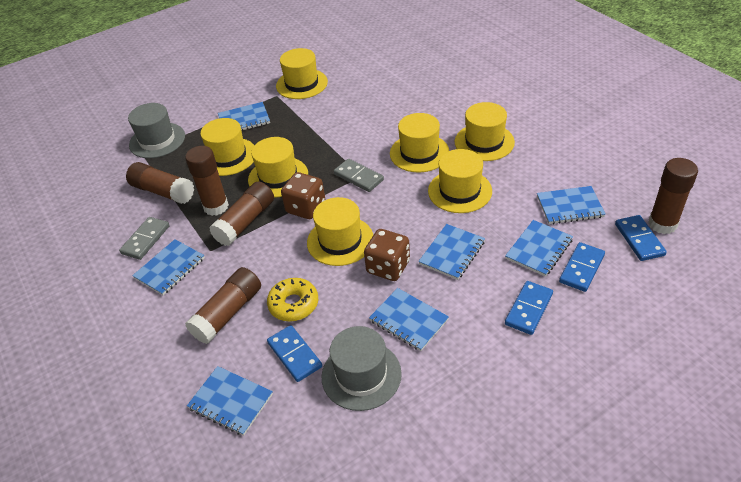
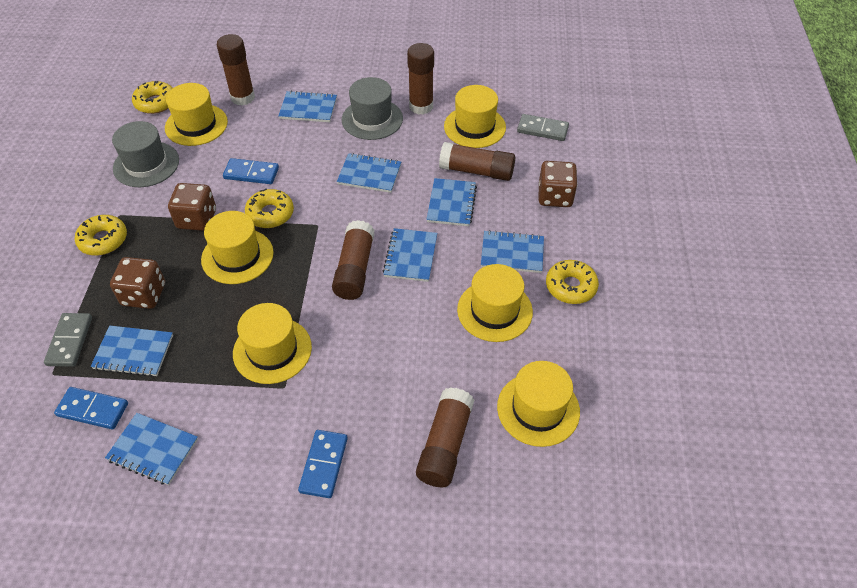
blue domino: [267,325,322,382] [505,281,553,335] [559,242,605,292] [615,215,667,261] = 4 -> [54,387,128,430] [223,158,279,184] [298,430,348,498] = 3
brown dice: [281,172,325,219] [364,229,410,281] = 2 -> [110,257,165,309] [168,183,216,231] [539,161,577,207] = 3
yellow donut: [267,278,318,321] = 1 -> [75,215,127,256] [132,81,173,114] [245,188,294,228] [546,260,599,304] = 4
yellow hat: [200,118,254,176] [248,137,308,198] [276,48,328,99] [307,197,373,266] [390,113,449,173] [428,149,492,213] [454,102,515,161] = 7 -> [165,83,228,146] [201,211,273,284] [233,303,312,384] [444,85,506,148] [457,264,533,342] [497,361,580,447] = 6

